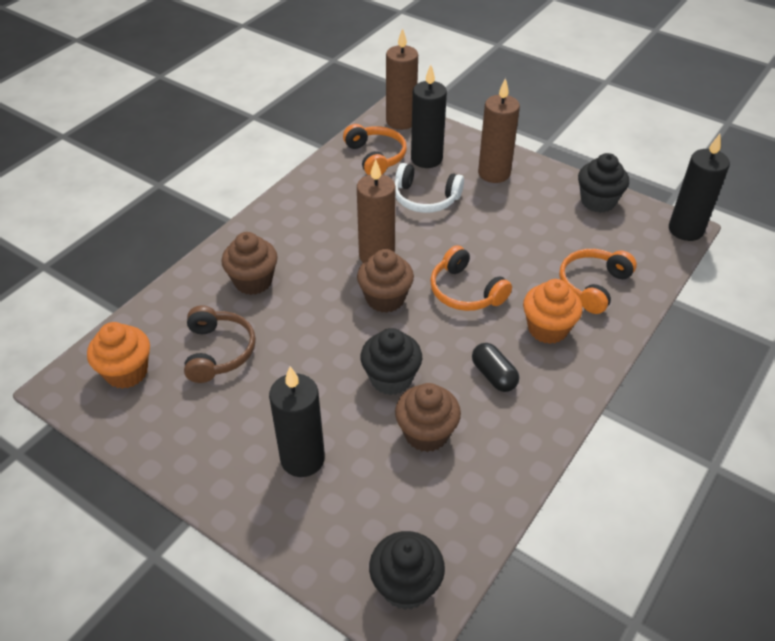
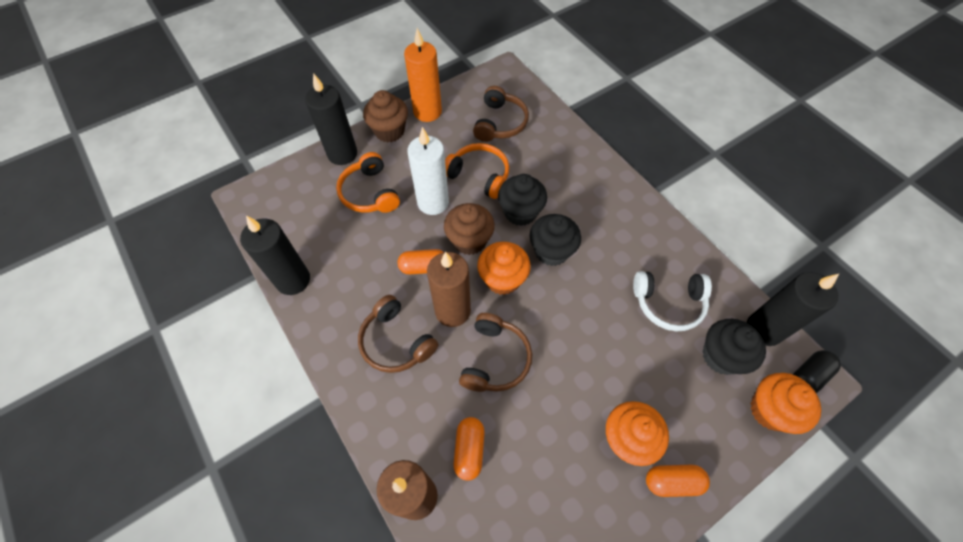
brown candle: [357,159,395,262] [386,28,418,130] [478,78,520,183] = 3 -> [377,460,438,520] [427,252,471,327] = 2
brown cupcake: [221,232,278,295] [357,249,414,313] [395,383,461,452] = 3 -> [363,90,408,142] [444,203,495,255] = 2
brown headphones: [184,306,256,383] = 1 -> [358,295,439,373] [459,313,532,392] [473,86,529,142] = 3
orange candle: none = 0 -> [404,28,442,122] = 1
orange capsule: none = 0 -> [397,249,443,274] [453,417,485,481] [646,465,710,497] = 3
orange cupcake: [87,322,150,389] [523,279,583,344] = 2 -> [477,242,531,295] [606,401,669,466] [750,373,821,434] = 3
orange headphones: [343,124,407,175] [430,245,512,311] [559,249,637,314] = 3 -> [336,152,400,213] [445,143,509,199] = 2
white candle: none = 0 -> [407,127,449,215] = 1

